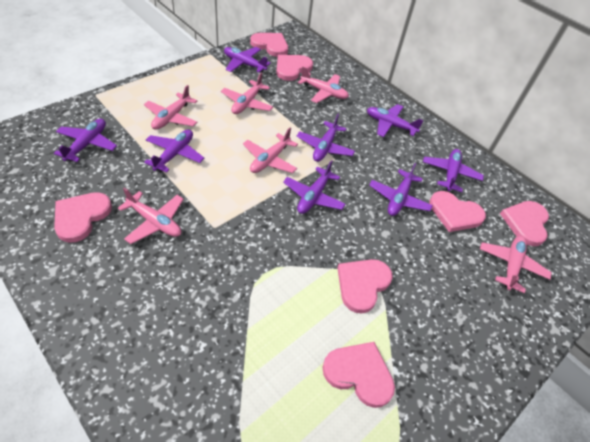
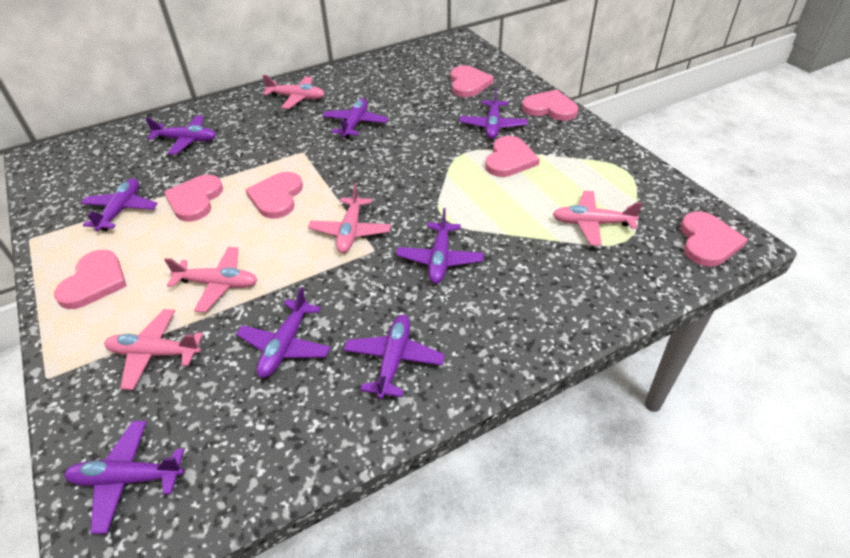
pink plane: [118,188,184,244] [144,85,198,130] [221,72,273,114] [243,128,298,173] [298,66,349,103] [480,236,552,293] = 6 -> [104,309,203,390] [164,247,257,313] [262,75,325,109] [308,183,391,253] [553,191,643,246] = 5

